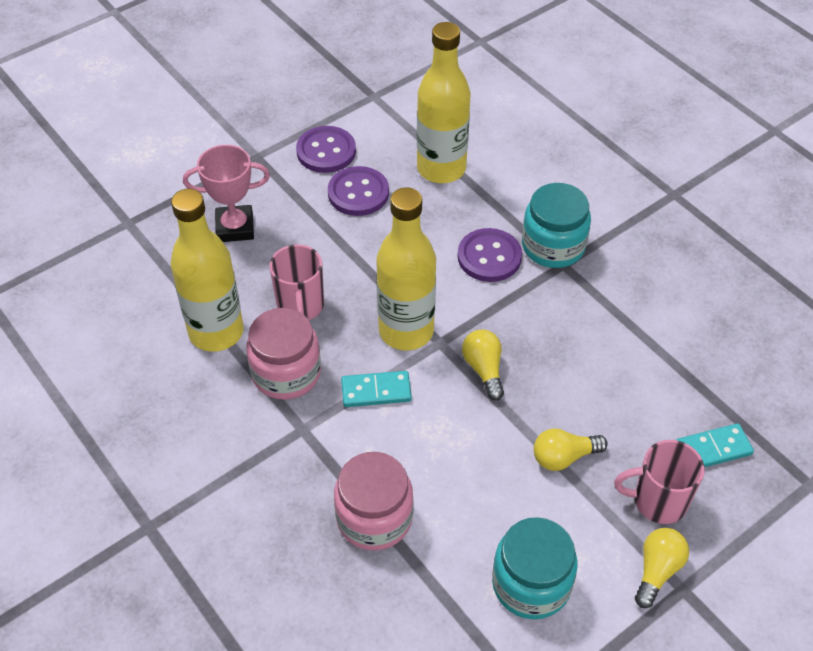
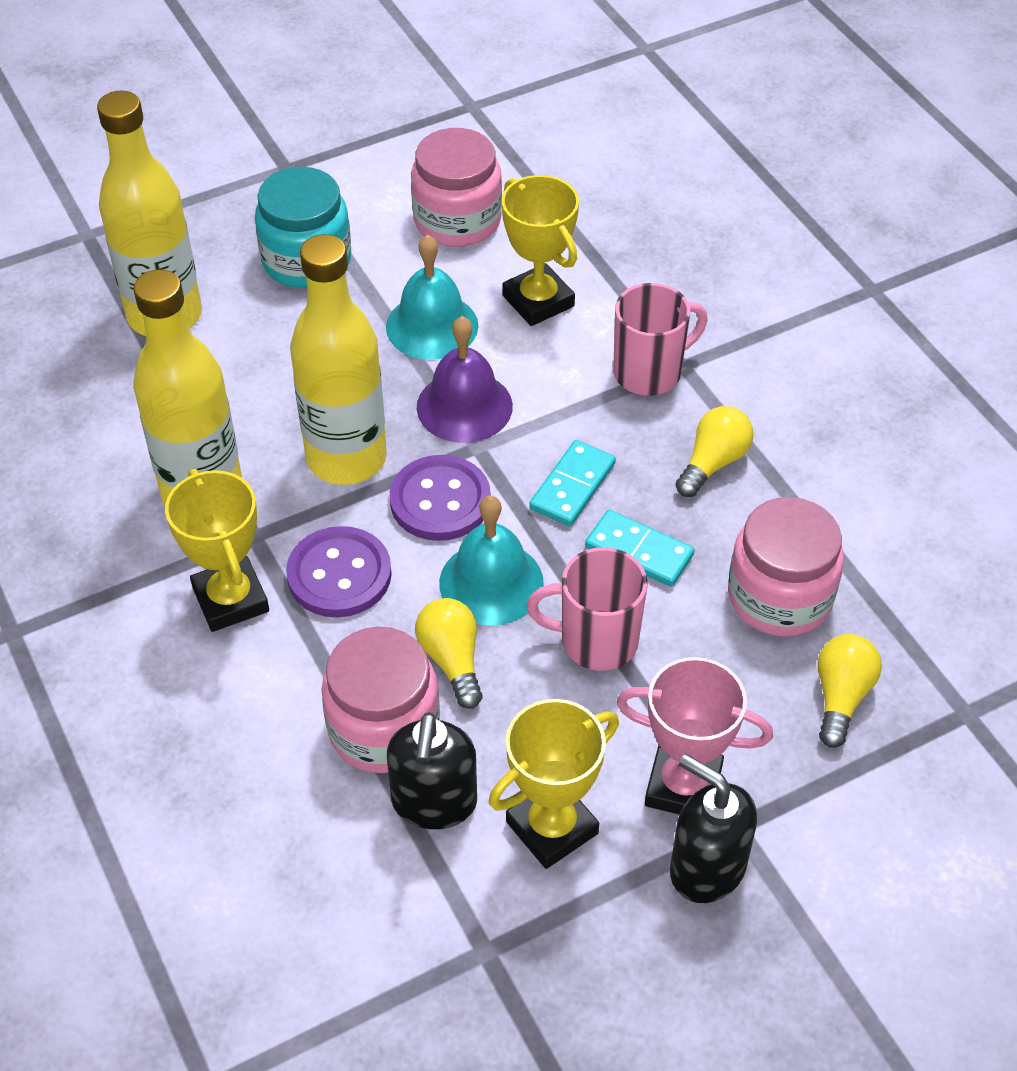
black soap dispenser: none = 0 -> [387,712,477,829] [670,754,757,903] = 2
pink jar: [246,308,321,400] [334,452,413,551] = 2 -> [321,627,440,773] [411,128,502,247] [728,497,844,637] = 3
purple bell: none = 0 -> [417,316,513,443] = 1
purple button: [296,126,356,173] [328,166,389,216] [458,228,522,282] = 3 -> [286,526,392,617] [390,455,491,541] = 2
turquoise bell: none = 0 -> [386,235,478,360] [439,496,544,626] = 2
turquoise jar: [492,517,578,619] [522,183,591,268] = 2 -> [255,167,351,288] = 1
yellow trophy: none = 0 -> [165,469,269,632] [489,699,619,869] [502,175,579,326] = 3

